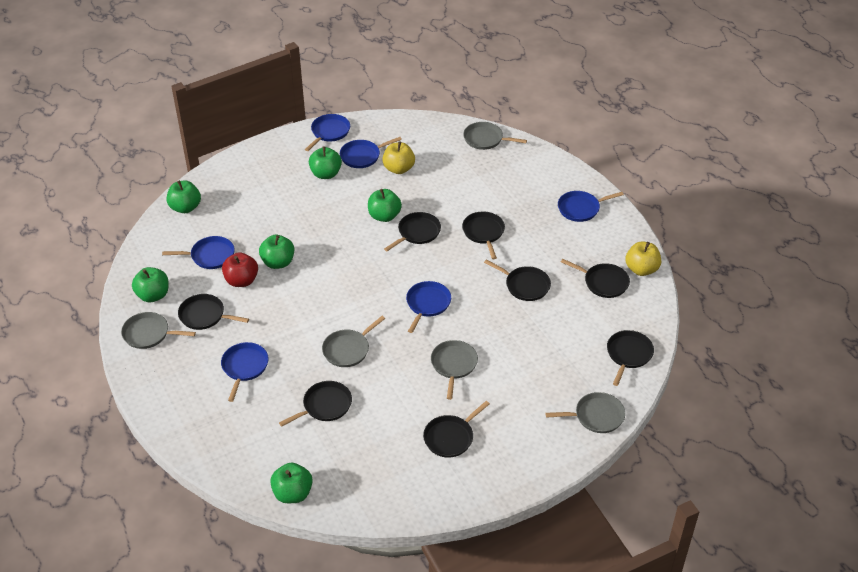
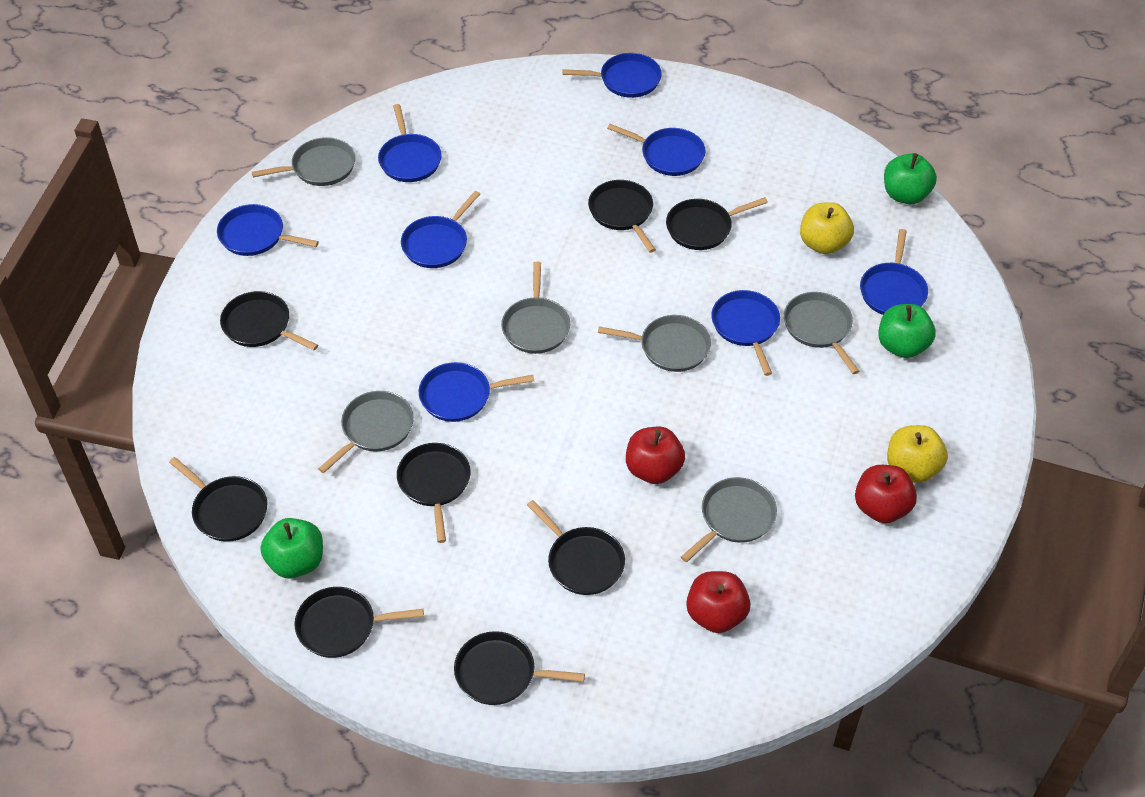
blue pan: [162,236,235,269] [221,342,269,402] [305,114,350,151] [340,137,402,168] [406,281,451,333] [558,191,624,222] = 6 -> [217,204,319,256] [378,104,442,182] [401,191,480,268] [419,362,534,422] [562,53,662,98] [607,124,705,176] [711,290,780,376] [860,229,928,315] = 8
green apple: [132,267,169,302] [167,180,201,213] [259,235,294,269] [270,463,313,503] [309,146,342,179] [368,189,402,222] = 6 -> [261,518,323,578] [878,304,936,358] [884,153,937,204] = 3
grey pan: [121,312,196,349] [322,316,385,367] [431,340,478,400] [463,122,527,150] [545,392,625,433] = 5 -> [252,137,355,186] [318,391,414,473] [501,261,570,354] [598,315,711,372] [681,477,777,562] [784,292,859,374] = 6
red apple: [222,252,258,287] = 1 -> [626,427,685,484] [686,571,750,633] [855,465,917,523] = 3

